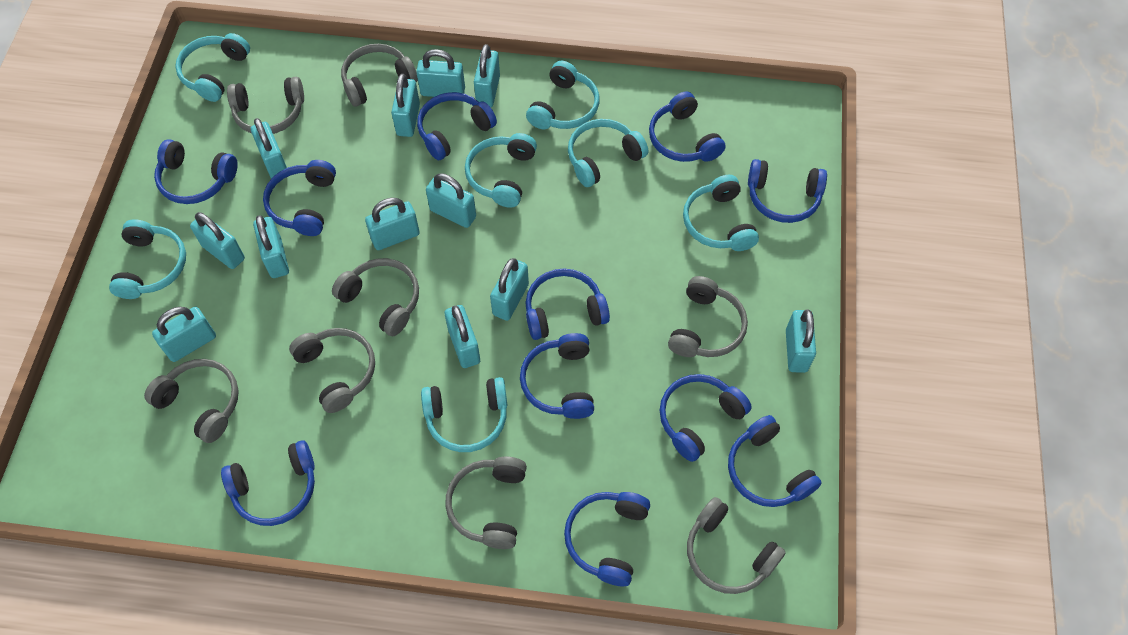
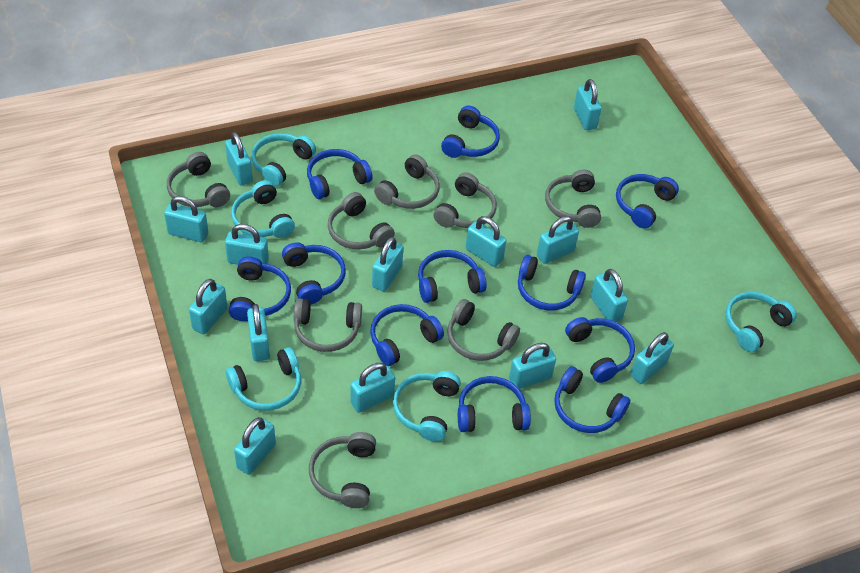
turquoise headphones: [109,219,186,299] [175,33,250,102] [421,377,507,452] [465,133,537,208] [526,61,599,129] [568,119,648,187] [683,175,759,251] = 7 -> [226,347,301,411] [231,180,295,238] [251,133,316,187] [393,371,461,442] [725,292,797,352] = 5
turquoise padlock: [152,307,216,362] [190,212,245,269] [251,118,287,179] [253,215,289,278] [365,198,420,250] [391,74,420,137] [416,49,465,97] [426,173,476,228] [445,305,480,368] [474,44,500,107] [490,258,529,321] [786,310,816,373] = 12 -> [164,196,208,242] [189,279,227,334] [225,132,253,185] [225,224,269,265] [234,417,276,475] [247,304,270,361] [350,363,395,413] [372,237,403,292] [465,216,507,267] [509,343,556,389] [537,216,579,264] [574,79,602,130] [590,269,628,322] [630,332,674,384] = 14

